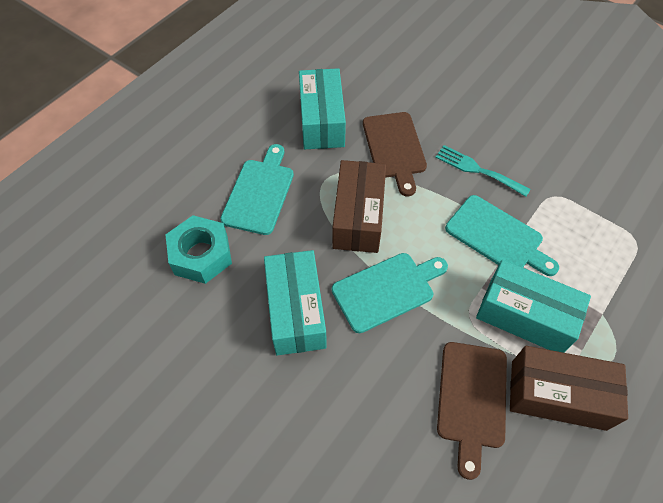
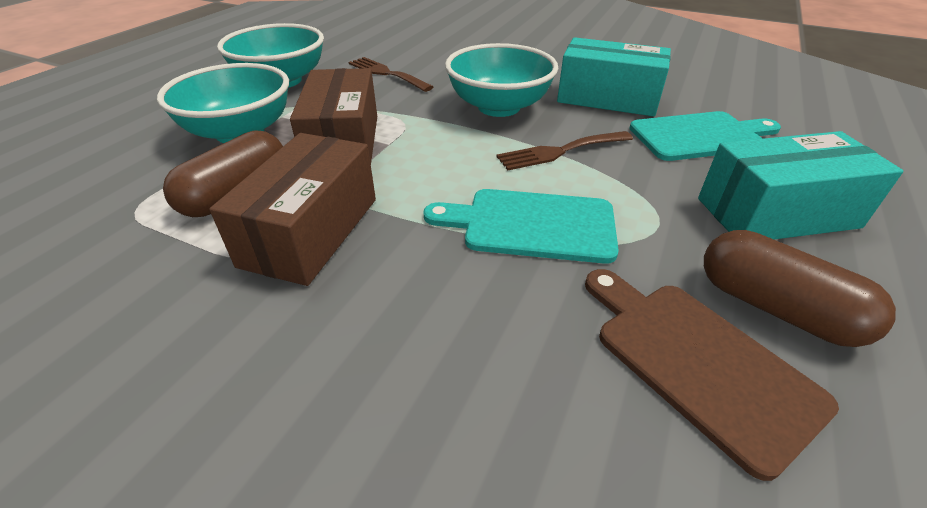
brown capsule: none = 0 -> [163,130,283,217] [704,230,896,347] = 2
brown cutting board: [363,112,427,196] [437,342,507,480] = 2 -> [585,269,839,481] = 1
brown fork: none = 0 -> [349,57,433,92] [496,131,633,170] = 2
turquoise bowl: none = 0 -> [157,63,289,143] [217,23,324,88] [445,43,558,117] = 3
turquoise box: [264,250,327,356] [299,68,346,149] [476,260,591,353] = 3 -> [557,37,671,116] [698,131,903,239] = 2
turquoise cutting board: [220,144,294,235] [332,253,448,333] [445,195,559,276] = 3 -> [424,189,619,264] [629,111,781,161] = 2
turquoise fork: [435,145,531,197] = 1 -> none = 0
turquoise nut: [165,215,232,284] = 1 -> none = 0

